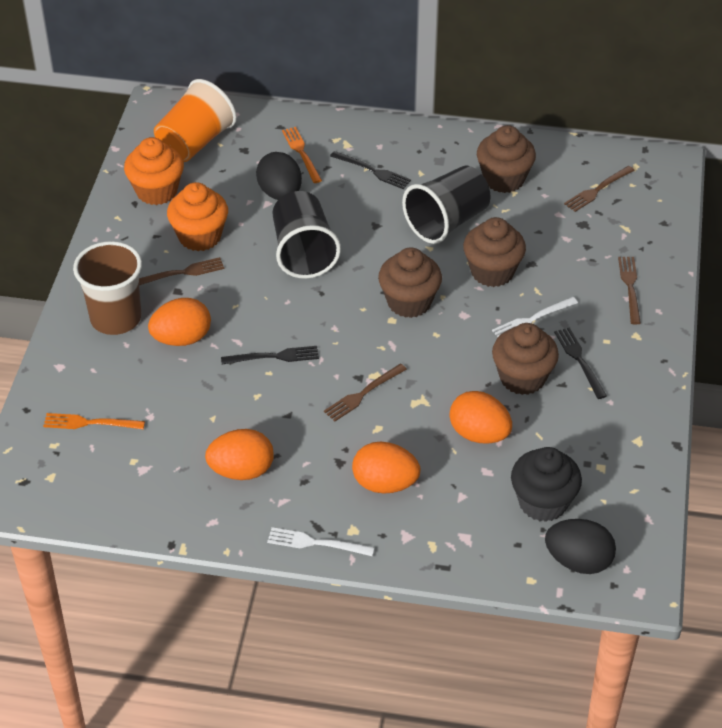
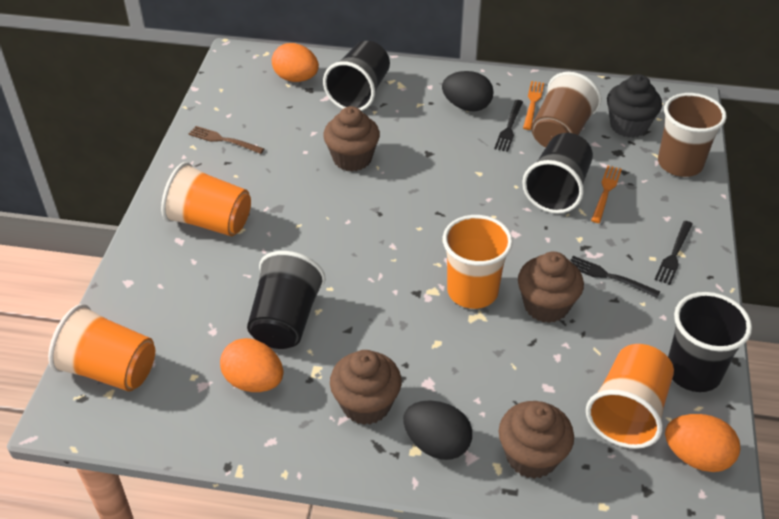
black cup: [272,191,341,279] [402,166,490,244] = 2 -> [247,251,326,349] [323,41,390,111] [522,133,593,214] [668,292,752,392] = 4
brown cup: [73,241,142,335] = 1 -> [531,72,602,148] [658,93,726,177] = 2
brown fork: [139,257,224,285] [324,364,407,421] [564,166,635,212] [618,257,641,324] = 4 -> [189,126,264,154] = 1
orange cup: [154,79,237,162] = 1 -> [48,304,155,392] [161,162,251,236] [443,215,513,309] [586,344,674,449] = 4
orange cupcake: [124,137,184,205] [167,182,228,251] = 2 -> none = 0
orange egg: [148,298,211,346] [205,429,274,480] [352,442,420,494] [449,391,512,444] = 4 -> [220,338,283,392] [272,43,319,82] [665,414,740,472] = 3
white fork: [267,527,375,556] [492,297,578,337] = 2 -> none = 0

